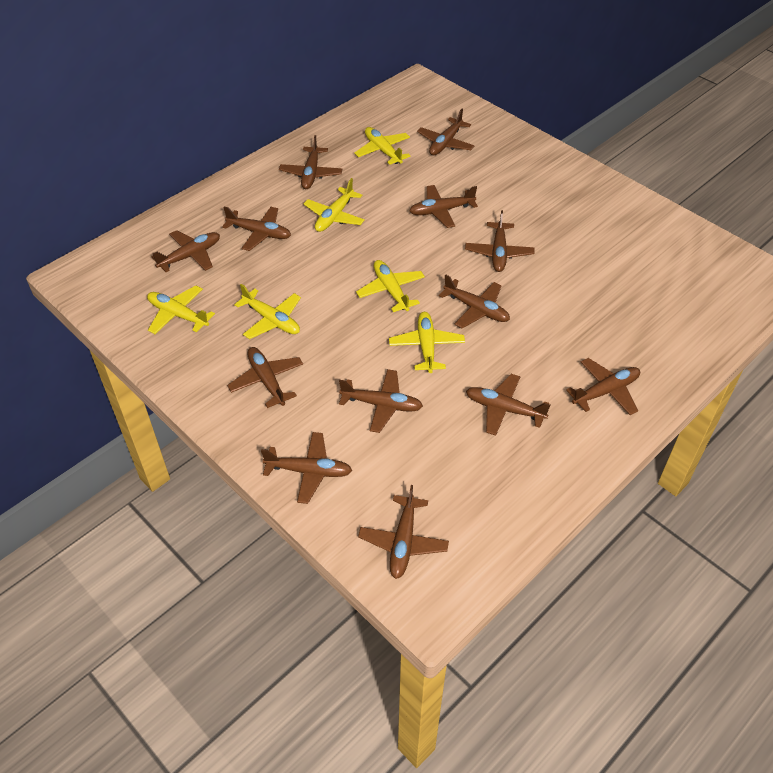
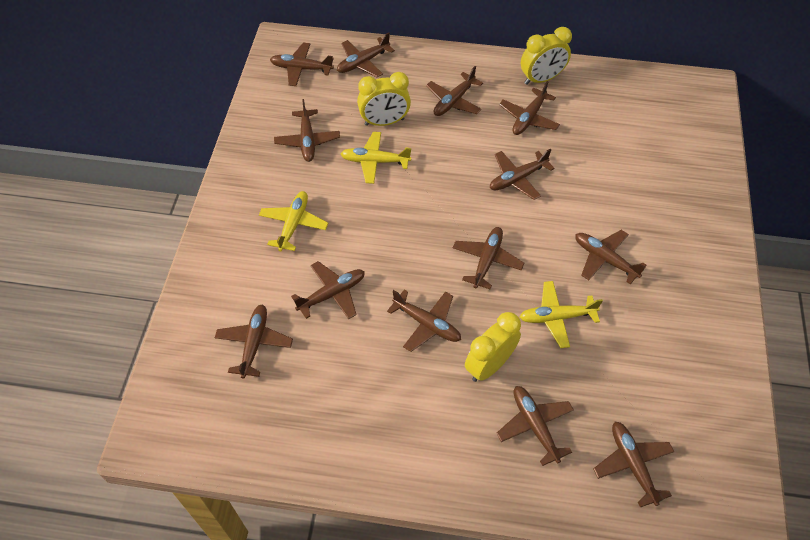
yellow clock: none = 0 -> [357,72,411,126] [465,312,521,382] [521,27,572,85] = 3
yellow plane: [147,285,215,334] [234,284,301,339] [304,178,365,232] [354,127,410,165] [356,260,425,312] [389,312,465,373] = 6 -> [259,191,328,251] [341,132,411,184] [520,281,603,348] = 3

